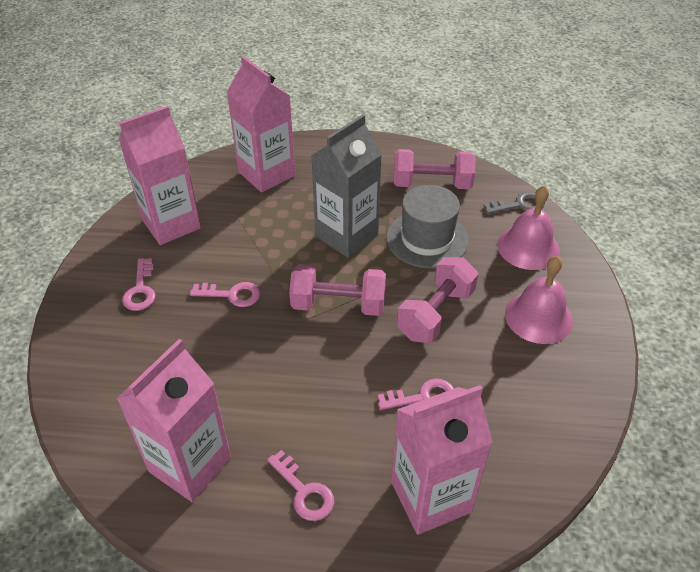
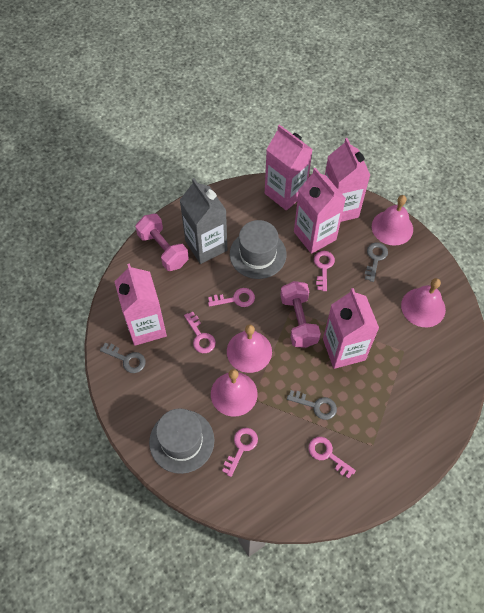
grey hat: [386,185,468,268] = 1 -> [149,408,214,474] [230,220,286,279] = 2
grey key: [484,192,545,214] = 1 -> [100,342,146,373] [287,390,337,420] [365,242,388,282] = 3
pink bell: [497,185,560,270] [505,256,573,344] = 2 -> [211,369,258,417] [227,324,272,373] [372,195,413,246] [401,278,446,327] = 4
pink carton: [117,339,231,502] [119,106,201,245] [226,56,295,193] [391,385,493,535] = 4 -> [114,263,167,346] [265,125,313,211] [294,168,346,254] [323,288,379,369] [325,138,370,222] = 5
pink dumbbell: [289,264,386,316] [394,149,475,189] [397,257,478,343] = 3 -> [135,214,189,271] [280,281,321,348] = 2
pink key: [122,258,155,311] [190,282,261,307] [267,450,334,521] [378,379,454,410] = 4 -> [184,312,216,353] [208,288,255,307] [222,428,258,477] [309,437,356,479] [314,251,335,291] = 5

